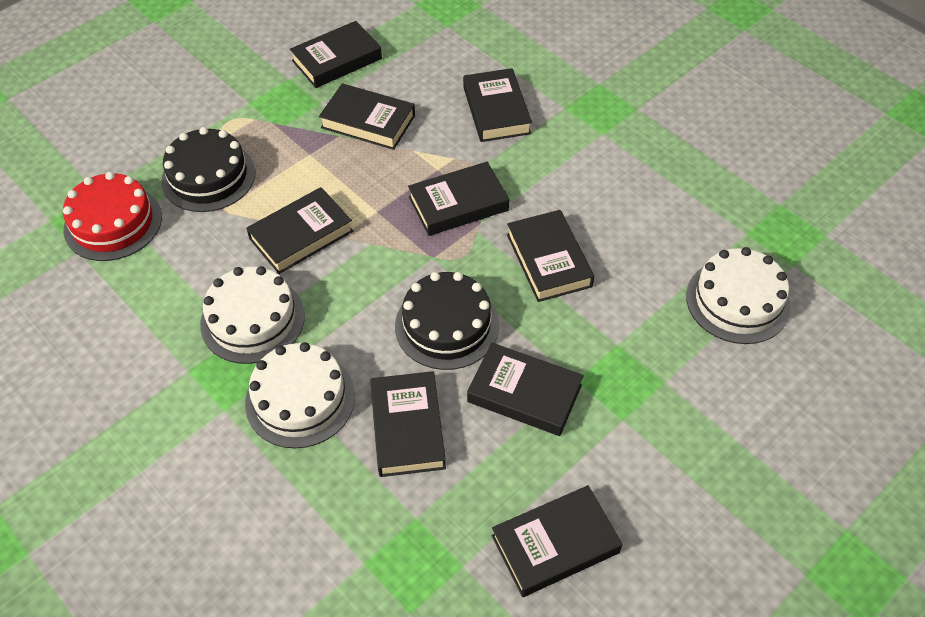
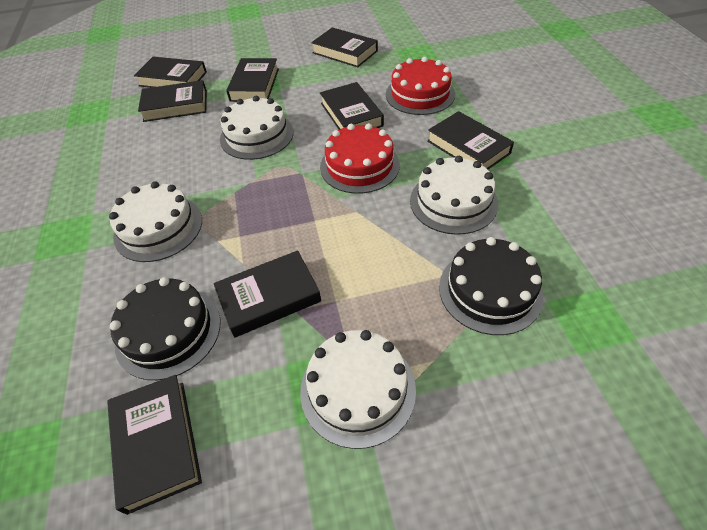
black book: [246,187,353,274] [290,21,382,88] [319,83,415,150] [370,371,446,477] [408,162,509,236] [463,68,532,142] [467,343,584,436] [492,485,622,597] [507,210,594,302] = 9 -> [107,375,202,515] [134,57,207,88] [138,80,207,122] [213,250,321,338] [226,58,279,102] [311,27,378,67] [320,82,384,130] [427,111,514,169] = 8
red cake: [63,172,162,261] = 1 -> [320,123,400,194] [386,57,455,115] = 2
white cake: [200,266,305,364] [245,342,355,448] [686,247,791,344] = 3 -> [109,181,202,262] [220,96,294,160] [300,330,416,449] [410,156,498,235] = 4

